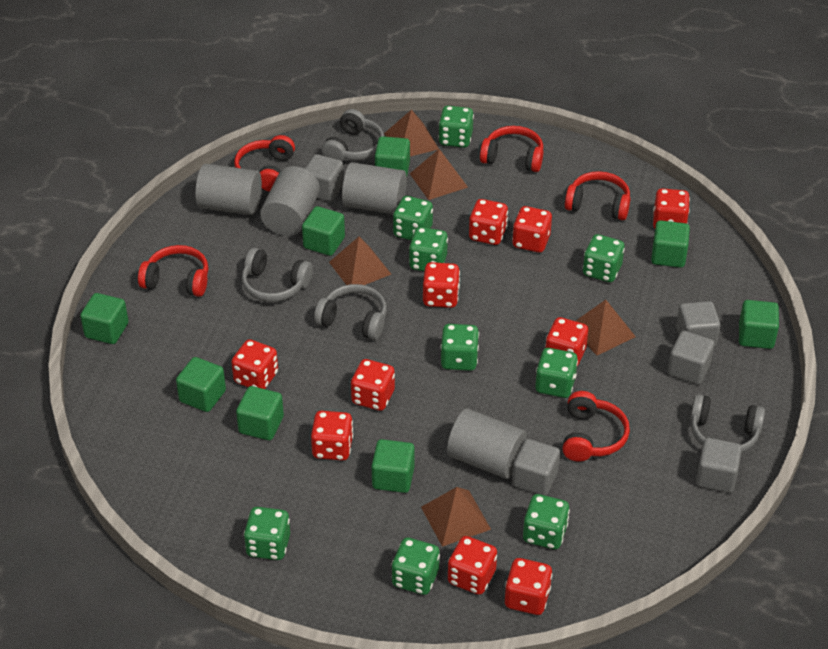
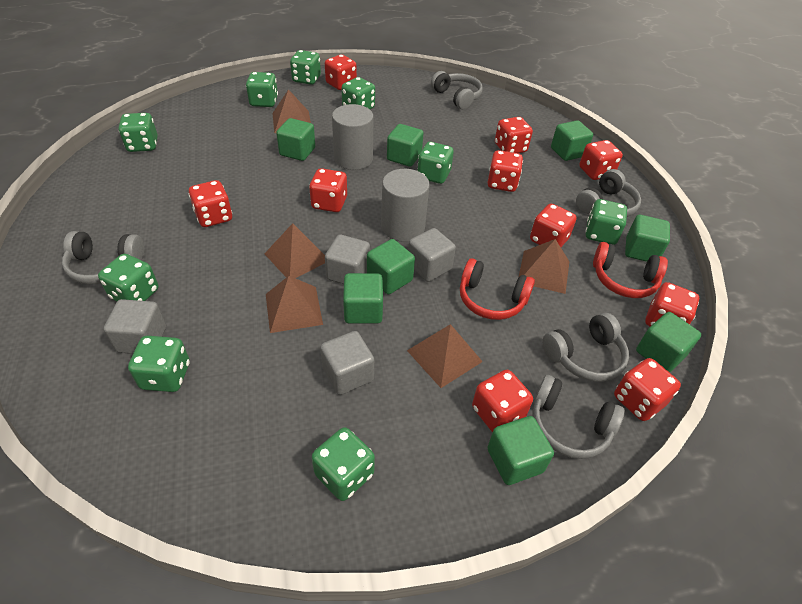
grey cube: [305,154,344,202] [512,439,560,496] [668,331,714,385] [676,301,720,347] [696,438,742,493] = 5 -> [104,299,166,354] [320,331,374,395] [325,234,370,284] [408,228,456,282] = 4
grey cylinder: [195,164,262,215] [260,166,320,236] [342,162,407,214] [447,408,527,479] = 4 -> [332,104,374,170] [381,169,430,242] = 2
grey headphones: [242,248,313,302] [314,284,387,340] [322,109,384,161] [690,394,765,453] = 4 -> [62,231,144,284] [431,71,483,109] [532,375,625,459] [543,313,629,381] [576,169,641,217] = 5
red headphones: [138,245,208,297] [234,135,295,192] [480,126,543,172] [562,391,630,462] [565,171,630,220] = 5 -> [460,258,535,320] [593,242,668,298] = 2

